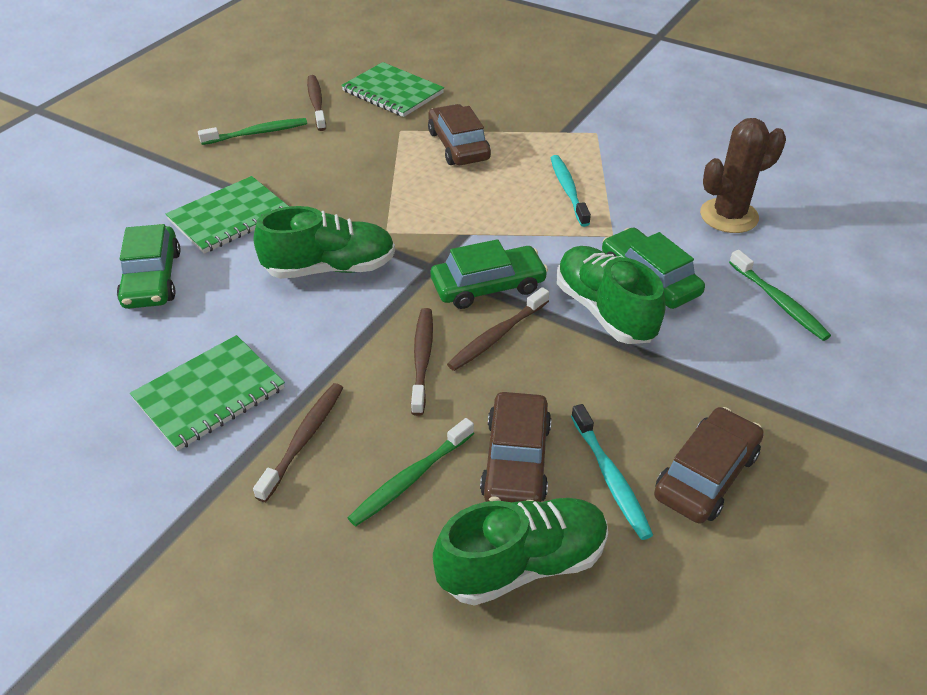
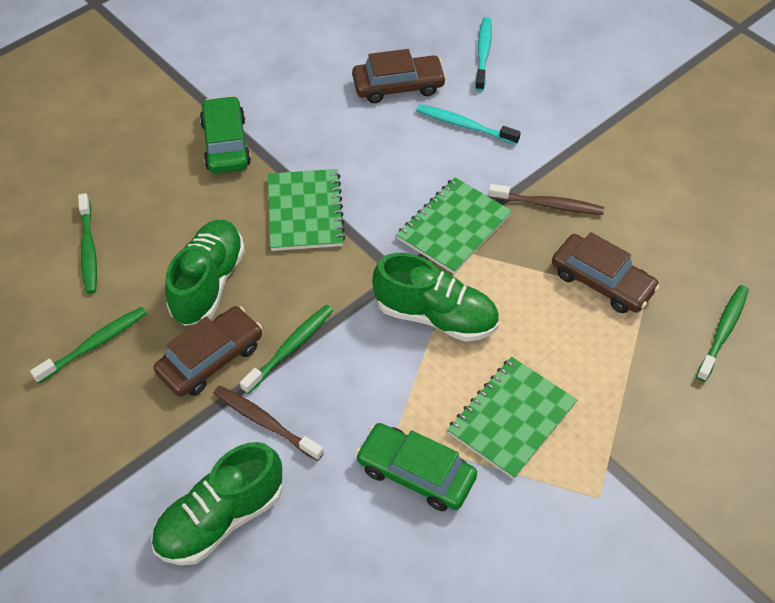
brown cactus: [700,118,786,233] = 1 -> none = 0
brown toothbrush: [253,383,343,502] [307,75,326,131] [411,308,433,416] [447,287,549,371] = 4 -> [214,385,324,461] [488,184,604,215] = 2
green car: [117,224,181,309] [431,239,548,309] [602,228,705,309] = 3 -> [200,96,251,174] [356,423,477,511] = 2
green toothbrush: [198,118,307,145] [348,418,474,526] [729,250,831,341] = 3 -> [30,307,147,384] [78,193,97,294] [240,305,333,394] [696,285,749,382] = 4

